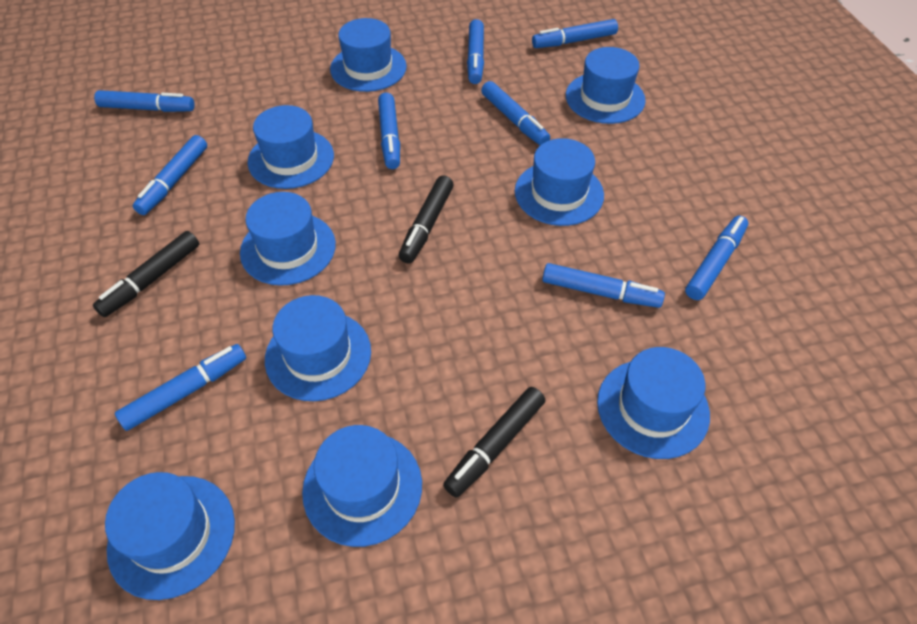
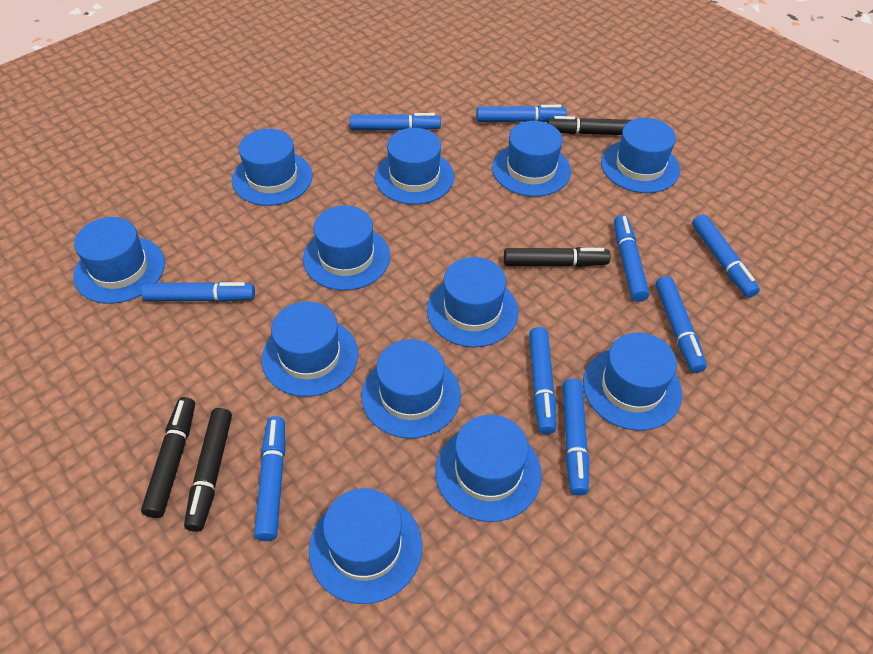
black marker: [93,231,199,317] [399,175,454,264] [443,387,545,498] = 3 -> [141,397,195,518] [184,408,232,532] [504,247,610,267] [547,116,631,135] = 4
blue hat: [105,472,235,600] [240,192,336,286] [248,105,334,189] [265,295,371,401] [302,425,422,547] [330,18,407,92] [515,138,604,226] [566,47,646,124] [597,347,710,459] = 9 -> [73,217,165,304] [232,129,313,206] [262,301,358,397] [303,205,390,291] [309,488,422,604] [362,339,461,439] [375,128,454,205] [427,257,519,347] [435,415,542,522] [492,121,571,197] [583,332,682,431] [601,118,680,193] = 12

